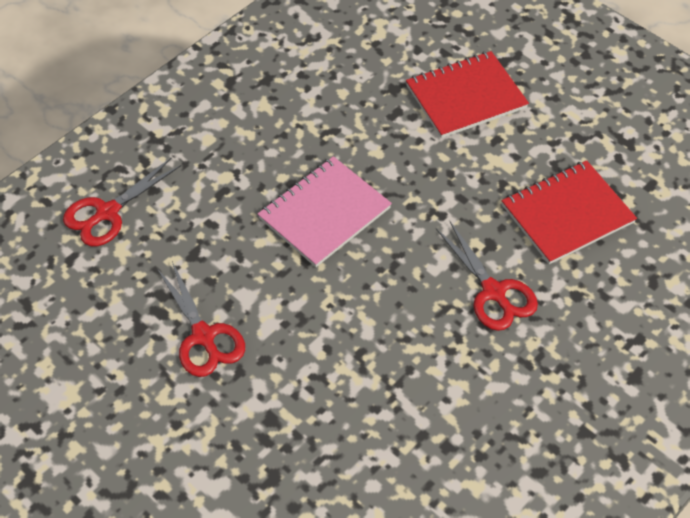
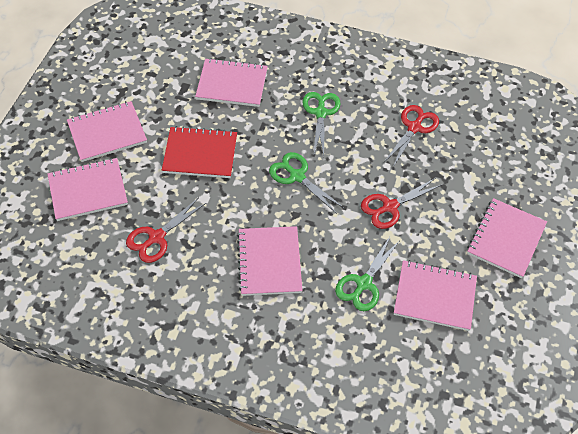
green scissors: none = 0 -> [269,152,344,214] [302,92,341,156] [335,235,401,311] = 3
pink notebook: [258,156,392,267] = 1 -> [48,158,128,221] [67,101,147,162] [195,58,268,107] [237,226,303,296] [394,260,477,331] [467,198,547,278] = 6
red notebook: [406,51,529,138] [502,160,637,264] = 2 -> [162,126,237,178] = 1

